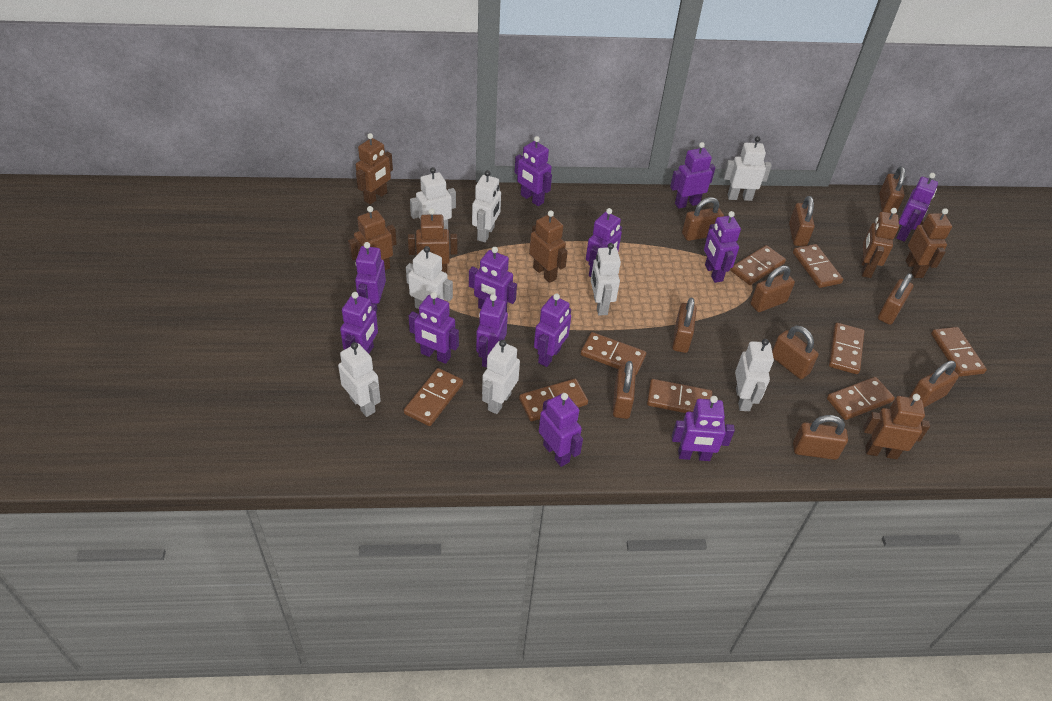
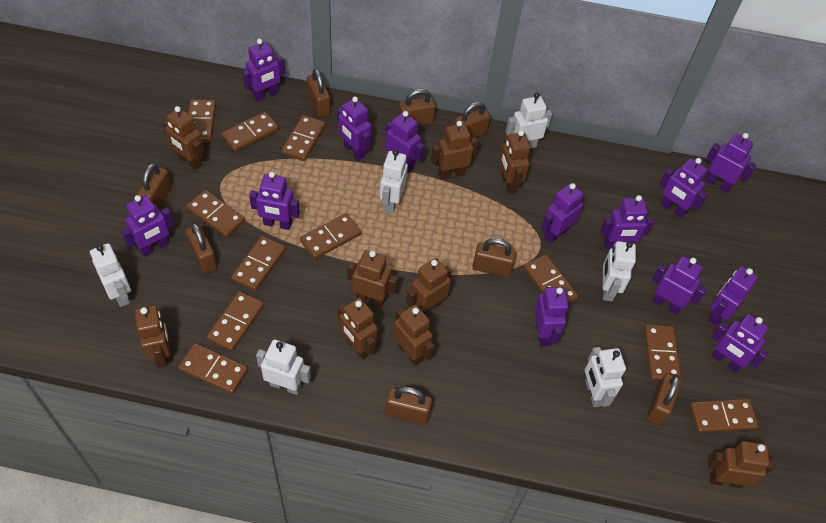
brown domino: [404,368,463,426] [519,379,588,421] [581,332,646,375] [647,379,712,413] [731,245,786,285] [793,244,843,288] [827,377,895,420] [829,323,864,374] [931,327,987,377] = 9 -> [178,343,248,394] [186,190,245,237] [188,99,216,142] [206,291,264,351] [221,112,279,152] [231,236,286,291] [281,115,326,161] [300,213,361,259] [524,255,579,304] [644,325,682,381] [690,399,759,433] = 11
brown padlock: [613,361,636,419] [672,298,697,353] [682,197,724,241] [750,265,795,312] [772,325,819,379] [789,196,815,246] [793,415,848,460] [878,273,914,325] [879,166,905,214] [909,361,959,407] = 10 -> [138,163,172,209] [186,223,217,274] [307,69,331,117] [385,386,432,424] [398,89,436,126] [454,102,490,139] [473,238,516,277] [647,373,681,425] = 8
brown robot: [348,206,397,270] [356,133,393,205] [408,208,458,273] [529,211,568,283] [861,208,899,278] [863,394,930,459] [906,208,952,278] = 7 -> [135,305,171,368] [163,106,204,170] [338,298,378,359] [347,250,398,307] [393,305,434,366] [407,258,452,315] [431,121,478,179] [499,130,530,193] [708,441,774,488] = 9
white robot: [338,342,381,417] [406,246,453,309] [410,167,456,229] [472,170,501,242] [482,340,520,414] [591,243,621,315] [723,136,772,201] [735,339,774,411] = 8 -> [90,243,131,307] [256,339,311,395] [380,150,408,213] [506,93,552,148] [585,347,626,407] [603,241,636,301] = 6

